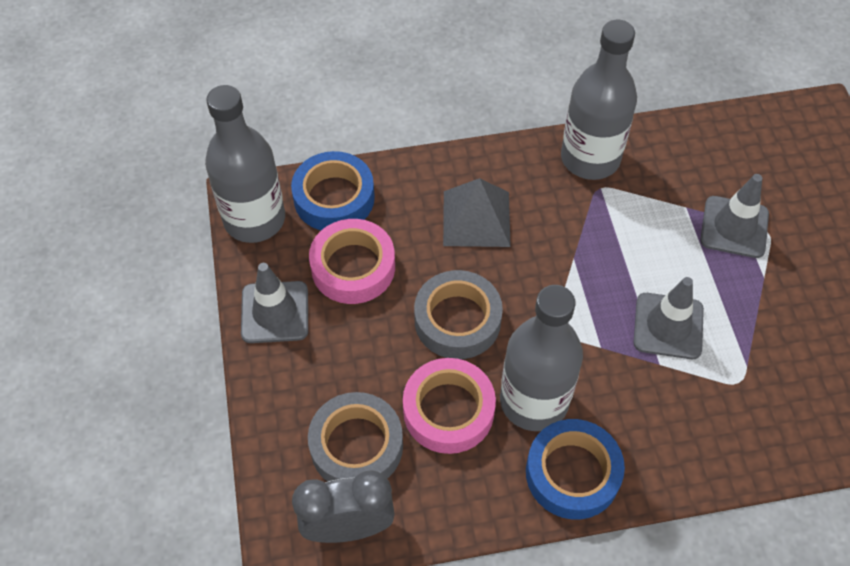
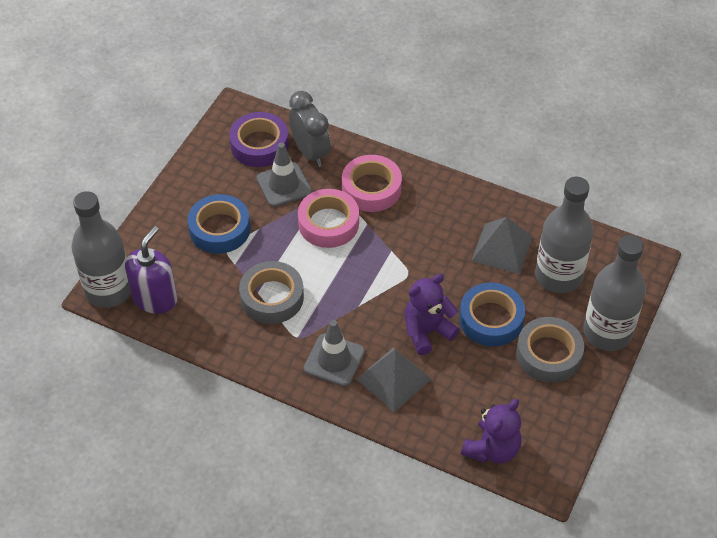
grey pyramid: [443,178,511,247] = 1 -> [356,348,431,412] [471,217,533,274] = 2
grey traffic cone: [241,263,308,343] [634,277,704,359] [700,174,769,258] = 3 -> [257,143,312,207] [304,320,365,387] = 2
purple soap dispenser: none = 0 -> [125,226,177,314] = 1
purple tape: none = 0 -> [229,112,289,167] = 1
purple teddy bear: none = 0 -> [405,274,460,355] [461,399,521,464] = 2

